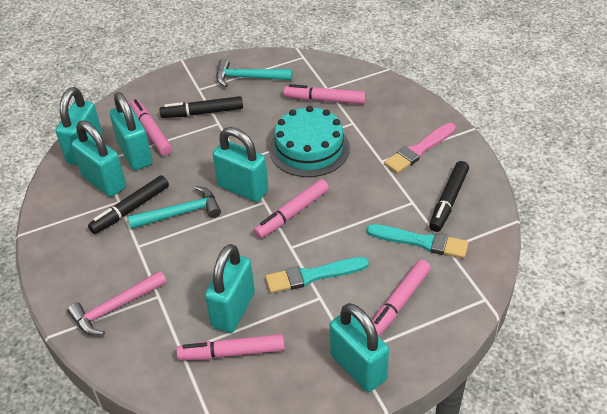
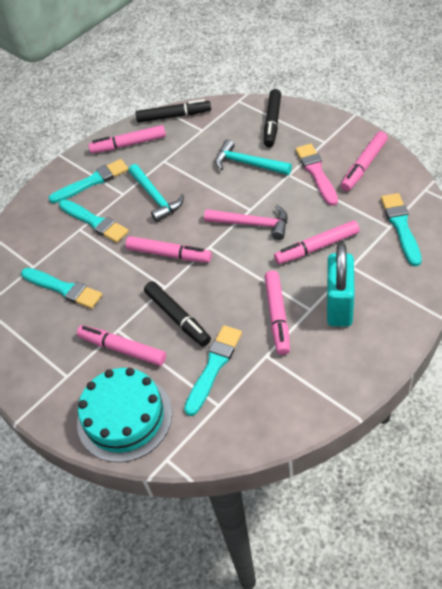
pink marker: [130,99,172,156] [176,334,285,360] [254,179,329,239] [284,84,366,104] [372,259,431,337] = 5 -> [77,325,166,366] [88,125,166,153] [126,236,212,263] [265,271,290,355] [274,220,360,264] [341,131,388,191] = 6
turquoise brush: [265,257,369,293] [367,224,469,259] = 2 -> [21,268,102,309] [49,159,129,203] [59,199,129,243] [184,325,242,416] [381,193,422,266] = 5
turquoise padlock: [56,87,103,165] [72,120,126,197] [110,92,152,170] [205,244,255,333] [213,127,268,202] [330,303,389,392] = 6 -> [327,243,355,327] = 1

